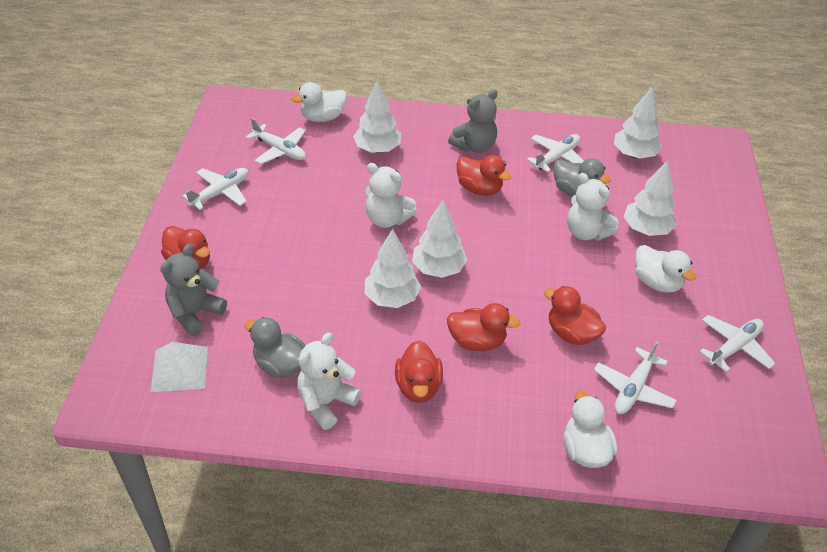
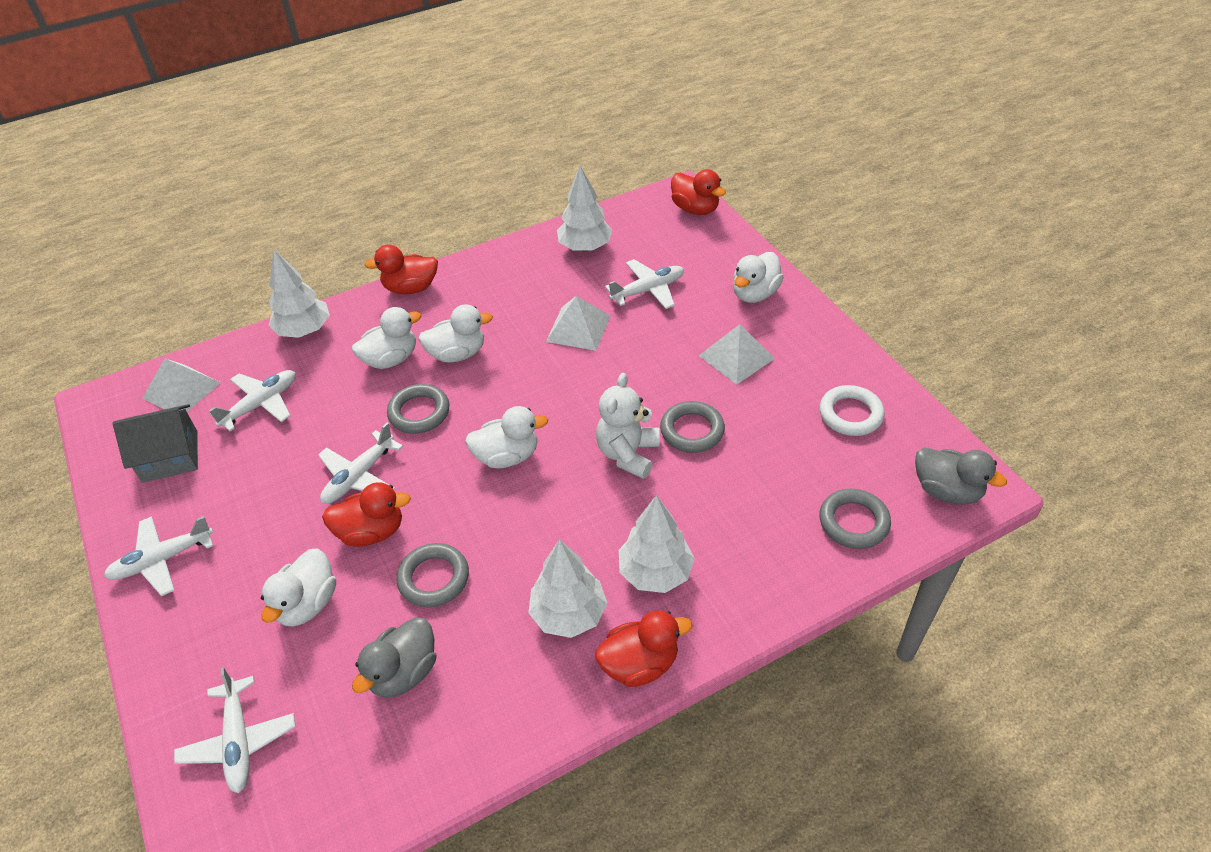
grey house: none = 0 -> [113,404,198,483] = 1
grey ring: none = 0 -> [387,384,450,434] [396,543,469,608] [660,401,725,453] [819,489,891,549] = 4
grey teddy bear: [160,244,227,336] [448,89,497,153] = 2 -> none = 0
red duck: [161,226,210,270] [395,340,443,403] [447,303,520,351] [457,155,511,196] [544,286,606,345] = 5 -> [322,482,411,547] [364,245,438,294] [595,610,692,687] [671,169,726,215] = 4
white duck: [292,82,347,122] [564,391,618,468] [635,245,696,293] = 3 -> [261,548,336,627] [352,307,421,369] [418,304,493,363] [465,406,548,468] [733,252,784,303] = 5
white pyramid: [151,342,208,392] = 1 -> [143,358,221,412] [546,296,611,351] [699,324,775,385] = 3
white ring: none = 0 -> [819,385,885,436] = 1
white teddy bear: [297,333,361,430] [365,163,417,228] [567,173,619,241] = 3 -> [596,373,660,479] = 1
white tree: [353,80,401,153] [365,229,421,308] [412,200,467,278] [614,87,662,159] [624,161,677,236] = 5 -> [268,250,330,338] [528,539,607,638] [557,166,613,252] [619,495,695,593] = 4

